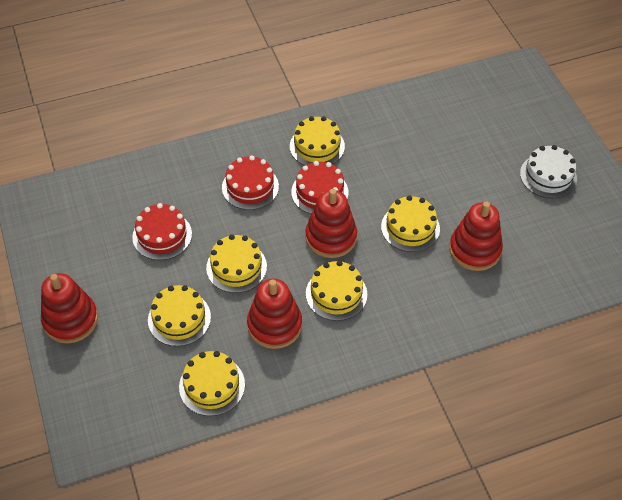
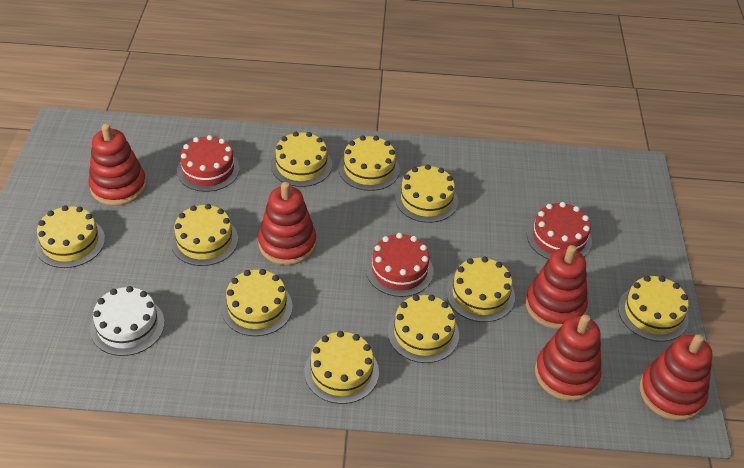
red stacking toy: [41,273,98,344] [247,279,302,349] [305,189,357,258] [449,202,503,271] = 4 -> [88,124,146,206] [258,182,316,265] [525,245,588,329] [535,315,601,401] [640,334,713,421] = 5
yellow cake: [148,285,211,346] [179,351,245,416] [206,234,267,293] [290,116,345,165] [306,261,367,321] [381,195,440,252] = 6 -> [35,205,105,268] [171,204,238,266] [221,269,293,336] [271,131,332,187] [304,331,379,404] [338,135,400,191] [388,295,459,363] [395,165,458,223] [446,257,515,322] [618,276,689,342] = 10

